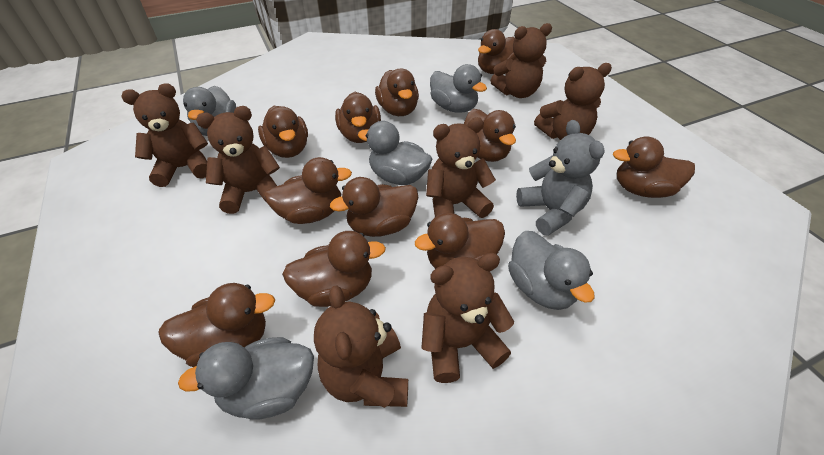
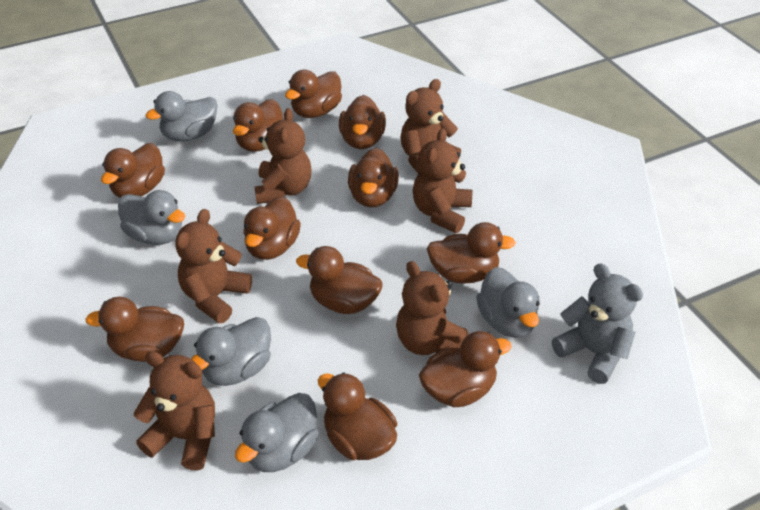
brown teddy bear: [122,83,208,187] [196,106,280,214] [314,285,408,408] [421,253,514,383] [426,117,496,218] [490,23,552,98] [534,63,612,140] = 7 -> [134,351,215,470] [175,209,252,323] [255,108,311,204] [396,261,469,355] [400,79,461,174] [413,128,472,233] = 6

